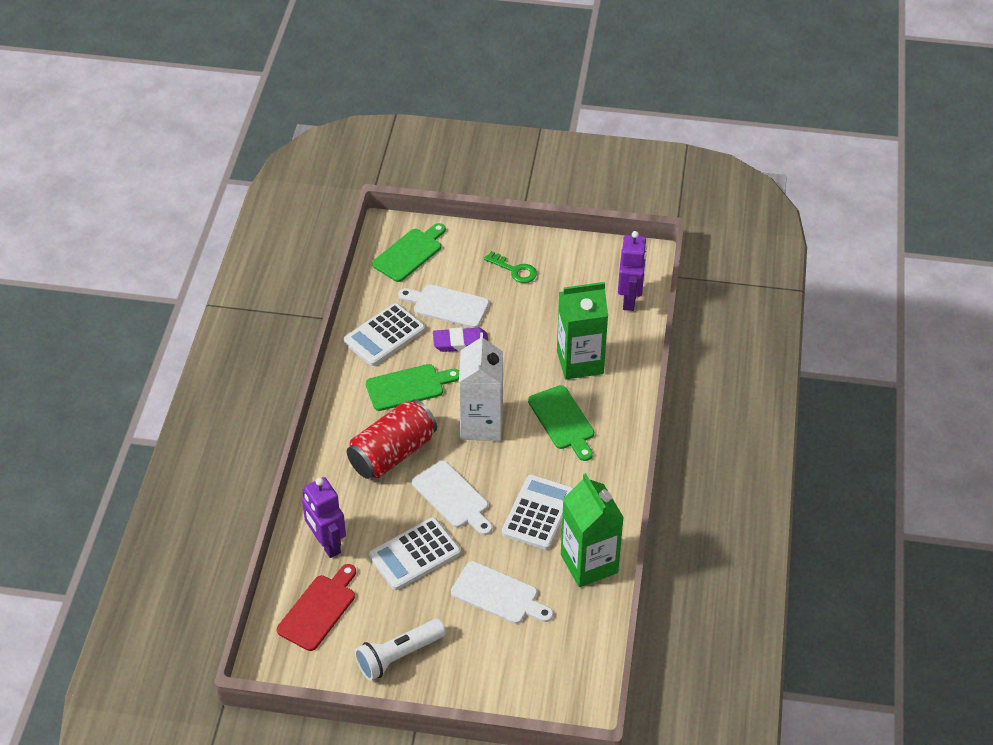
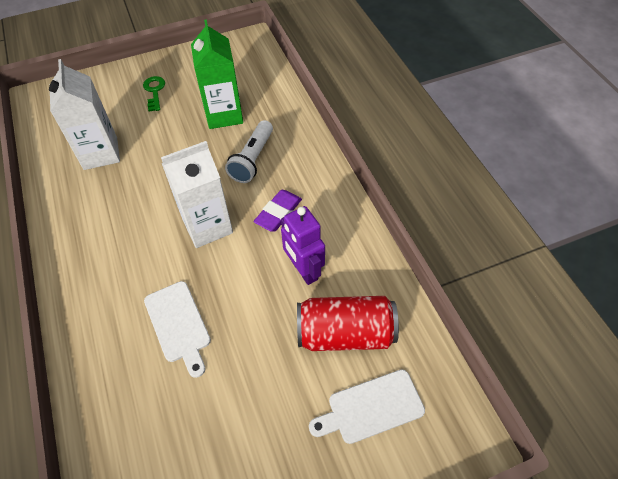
green carton: [557,282,608,379] [561,473,624,587] = 2 -> [191,19,243,129] = 1
green cutting board: [366,364,459,411] [372,223,446,282] [528,385,594,461] = 3 -> none = 0
purple robot: [302,477,346,558] [618,231,647,311] = 2 -> [281,206,325,285] = 1
red cutting board: [277,564,356,651] = 1 -> none = 0
white calculator: [343,303,425,366] [369,517,461,590] [502,475,573,550] = 3 -> none = 0
white carton: [459,333,503,441] = 1 -> [49,59,120,170] [161,141,233,248] = 2
white cutting board: [398,284,489,328] [412,461,492,535] [451,561,553,624] = 3 -> [144,281,211,378] [309,370,425,444] = 2

